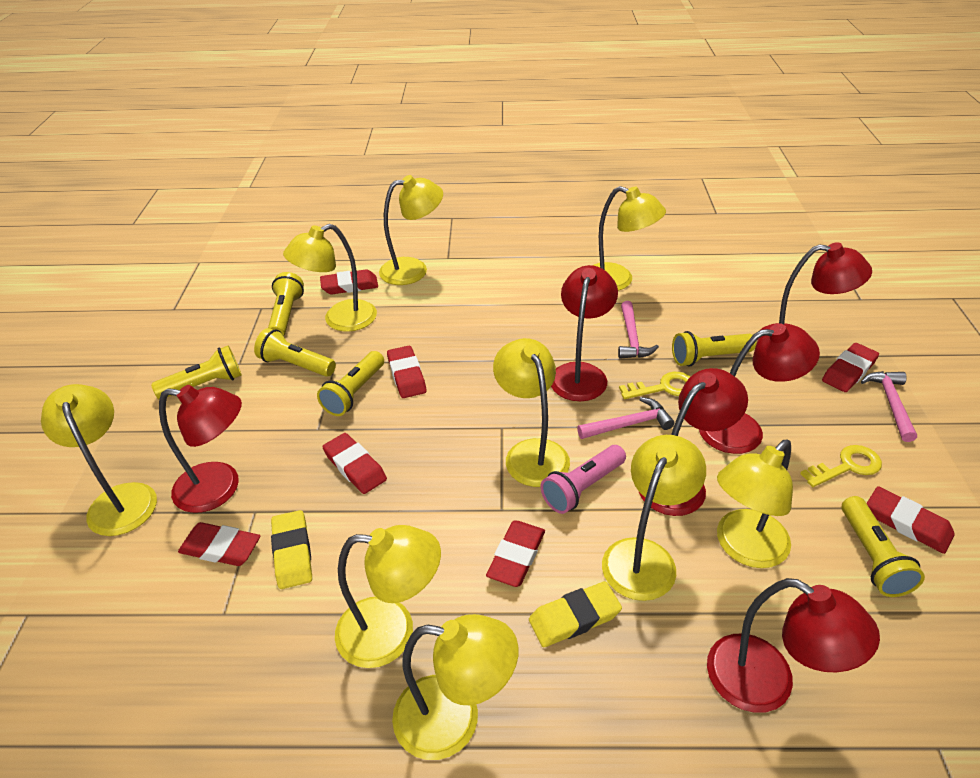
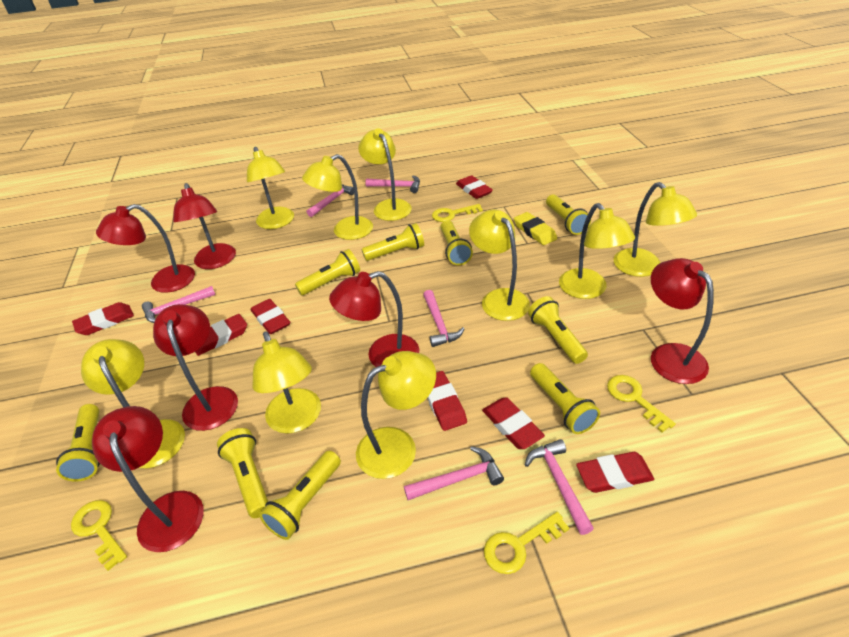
pink flashlight: [541,445,626,514] = 1 -> none = 0
pink hammer: [577,397,675,439] [618,301,659,359] [861,371,917,442] = 3 -> [142,286,216,323] [307,184,354,217] [365,175,420,193] [404,446,504,500] [423,290,464,347] [525,439,594,535] = 6
yellow eraser: [271,510,312,589] [529,581,622,647] = 2 -> [514,212,557,245] = 1
yellow flashlight: [151,346,242,399] [254,328,336,377] [268,272,304,336] [317,351,384,416] [672,331,756,367] [841,496,925,597] = 6 -> [56,404,100,482] [217,428,268,518] [259,451,341,540] [295,249,360,296] [362,223,424,261] [440,220,473,265] [528,296,588,364] [530,363,600,434] [546,194,591,235] = 9
yellow key: [619,372,691,399] [800,445,882,487] = 2 -> [71,500,127,571] [432,204,483,222] [484,512,569,574] [607,375,676,432] = 4

